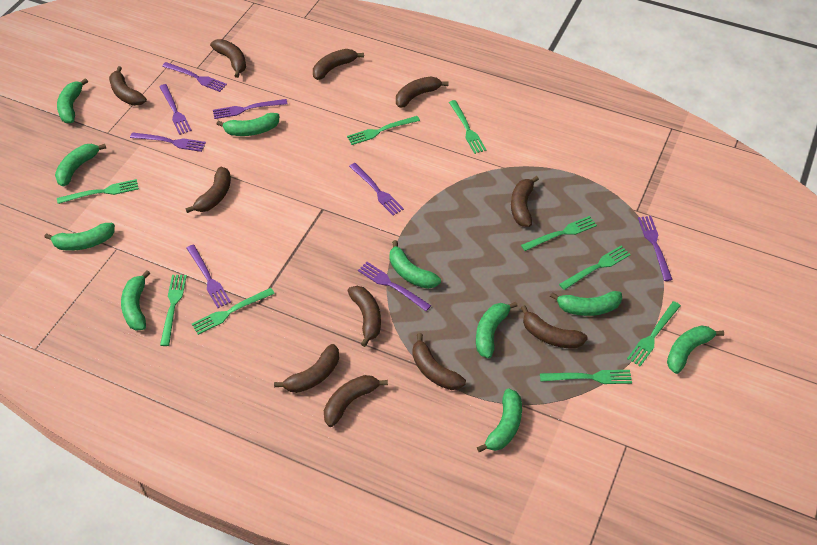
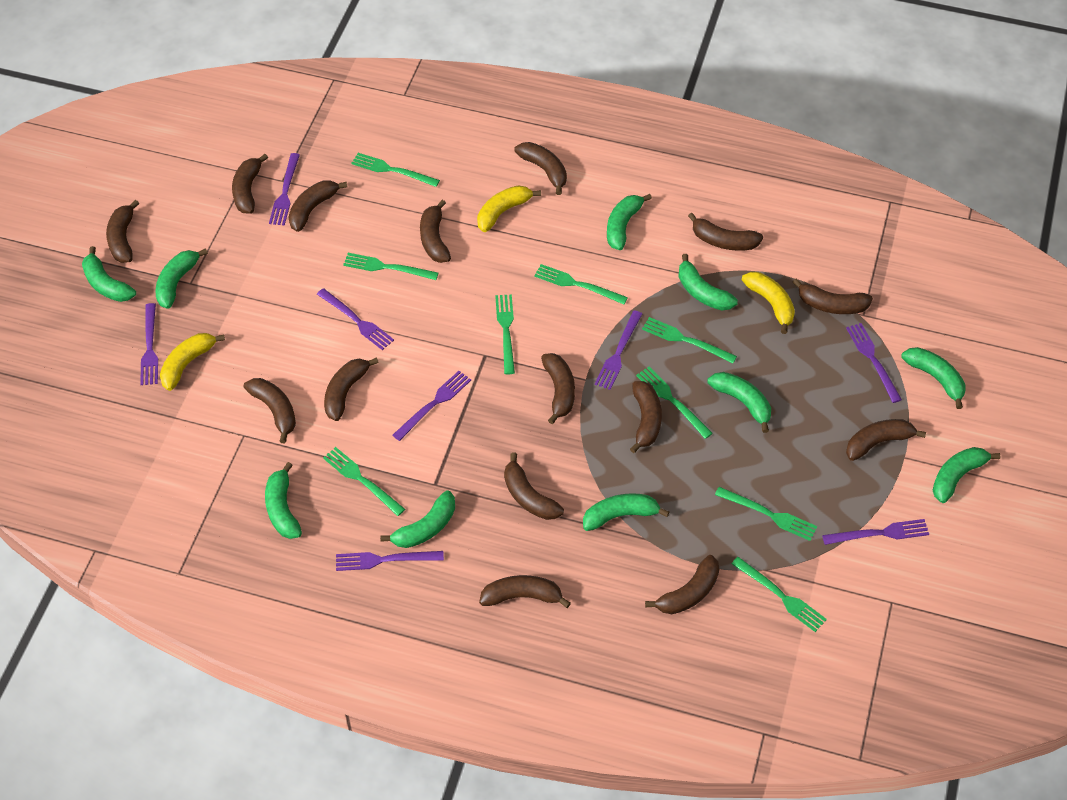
brown banana: [109,66,147,106] [185,167,231,213] [210,39,246,78] [274,344,339,393] [313,49,364,80] [324,375,388,427] [348,286,381,347] [396,76,449,108] [412,333,466,390] [511,176,539,227] [521,305,588,348] = 11 -> [106,200,139,263] [232,154,268,213] [244,378,296,443] [288,180,347,232] [324,357,379,421] [420,200,451,263] [479,575,571,608] [504,453,564,520] [514,142,567,195] [541,353,575,424] [630,381,662,453] [645,555,719,614] [688,213,763,251] [793,278,873,314] [846,419,926,461] = 15
yellow banana: none = 0 -> [160,333,225,391] [477,185,541,232] [742,272,795,334] = 3

